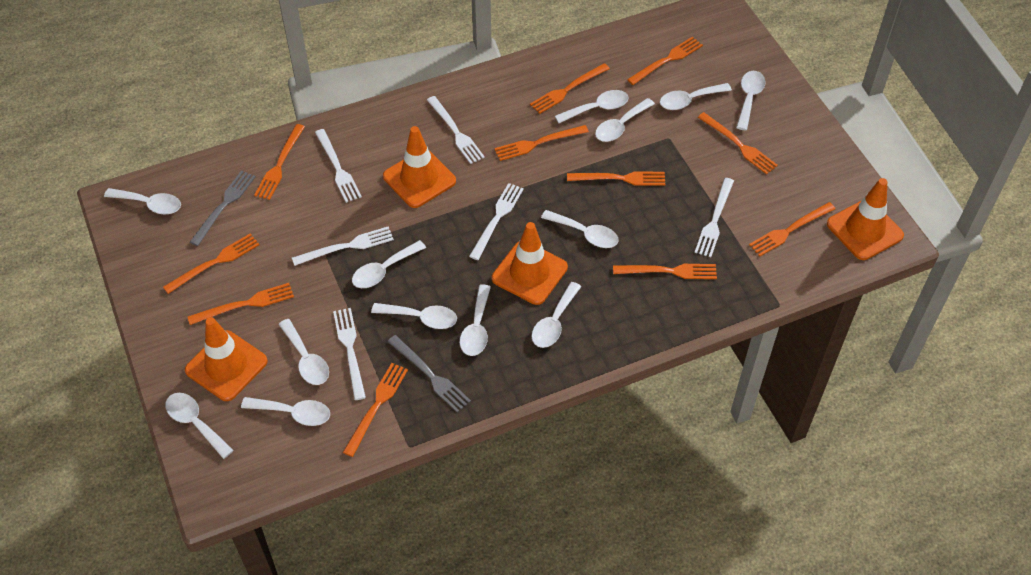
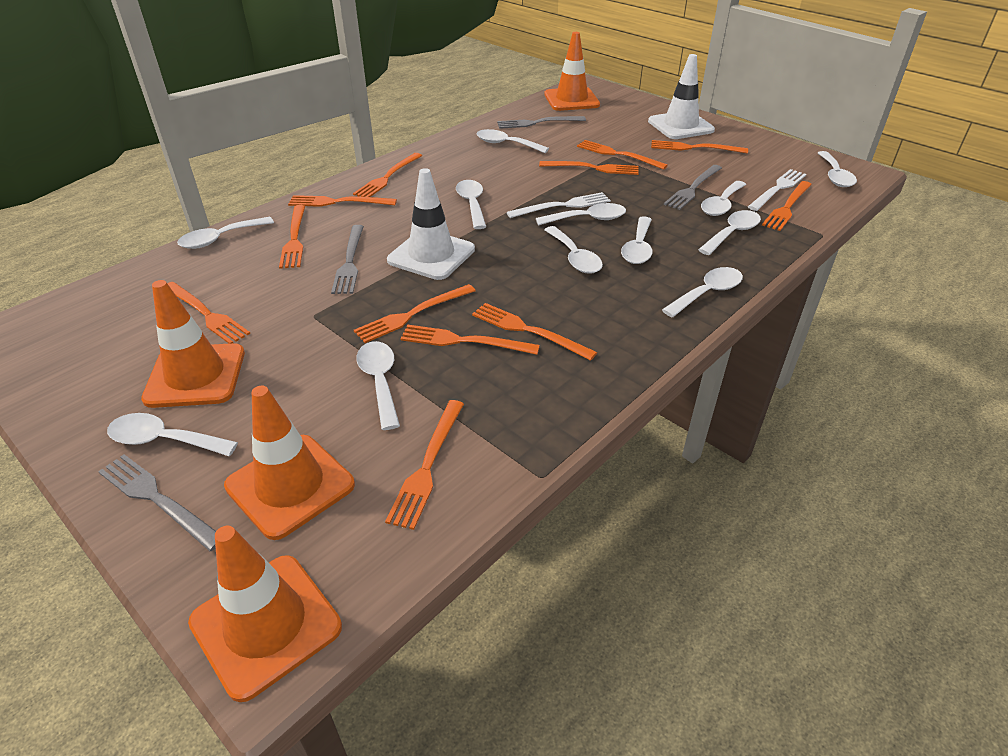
grey fork: [190,170,256,246] [387,335,471,412] = 2 -> [98,454,216,551] [331,225,364,294] [497,116,586,129] [664,165,722,210] = 4
orange fork: [163,234,259,294] [188,283,294,325] [254,124,305,200] [343,363,408,457] [494,125,589,161] [530,63,610,114] [567,171,665,186] [613,264,717,279] [627,37,703,85] [698,112,778,174] [749,202,835,256] = 11 -> [167,282,250,344] [279,205,305,269] [288,195,397,207] [353,153,422,197] [354,284,476,343] [385,400,464,530] [400,325,540,355] [472,303,597,361] [539,161,639,175] [577,140,668,170] [651,140,748,154] [762,181,812,231] = 12
white fork: [292,226,394,266] [315,129,362,203] [333,308,366,400] [427,96,485,164] [469,183,524,260] [695,178,734,257] = 6 -> [507,192,611,218] [748,169,806,211] = 2
white spoon: [104,188,181,214] [165,393,234,459] [241,397,330,426] [278,319,329,385] [352,240,426,288] [371,303,457,329] [460,284,491,356] [532,282,581,348] [541,210,619,248] [555,90,629,123] [595,98,655,142] [660,83,732,110] [736,71,766,130] = 13 -> [107,413,238,456] [177,217,274,249] [356,341,400,430] [456,180,486,229] [476,129,549,153] [536,203,626,225] [544,226,603,274] [621,216,652,264] [662,267,743,317] [698,210,761,255] [701,181,746,216] [818,151,857,187] = 12
white traffic cone: none = 0 -> [387,168,475,280] [648,54,715,139] = 2

